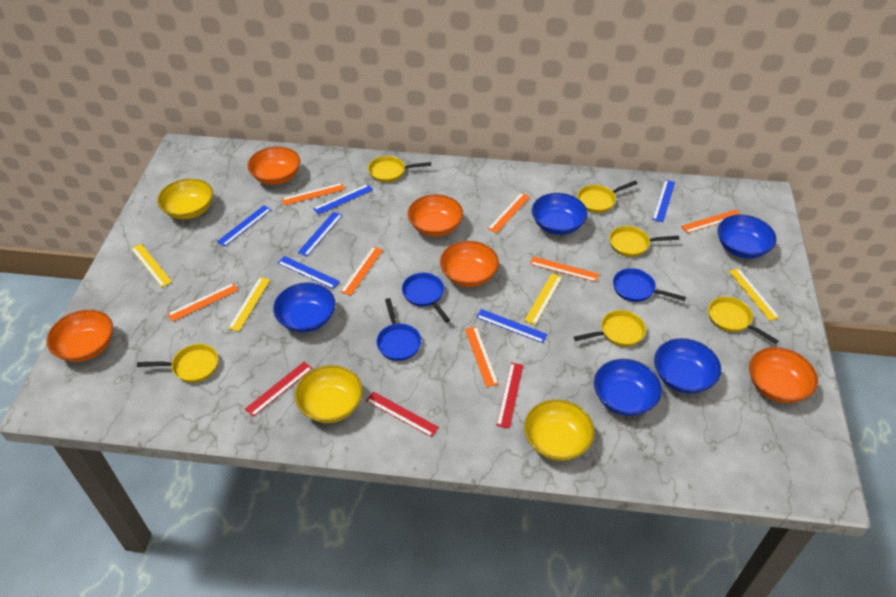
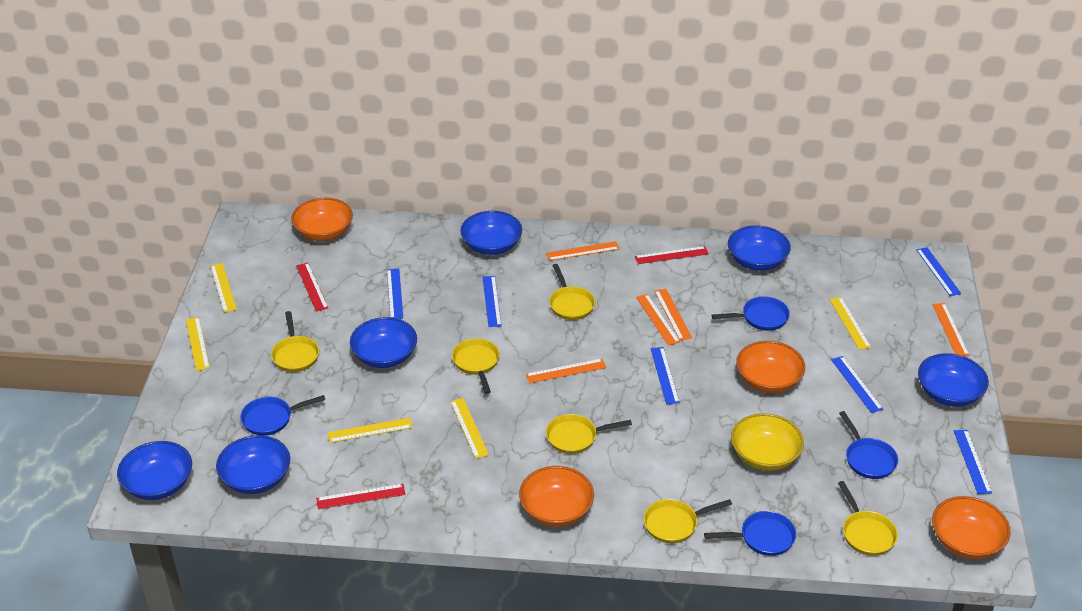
blue bowl: [273,283,336,333] [532,193,588,235] [594,359,662,416] [654,338,721,394] [718,215,777,259] = 5 -> [117,441,192,500] [216,435,290,494] [350,317,417,368] [460,211,522,255] [728,225,791,271] [918,353,989,407] = 6
blue pan: [376,298,421,361] [402,272,450,323] [613,268,686,302] = 3 -> [240,395,325,436] [704,511,796,556] [711,296,790,331] [839,411,898,479] = 4
orange bowl: [46,309,113,362] [247,146,301,185] [408,194,463,237] [440,241,499,287] [749,347,818,403] = 5 -> [291,198,353,241] [519,466,594,527] [736,341,805,393] [932,496,1011,559] = 4
orange ruler: [168,283,238,322] [282,183,345,206] [341,247,383,296] [465,326,499,387] [488,193,530,233] [530,256,599,282] [681,210,741,233] = 7 -> [526,359,606,383] [546,241,620,261] [636,294,680,346] [654,289,692,341] [932,303,969,356] = 5
yellow bowl: [157,178,213,219] [295,365,363,423] [524,399,595,461] = 3 -> [731,413,804,471] = 1
yellow ruler: [131,244,172,287] [228,277,270,331] [524,273,562,325] [729,268,780,321] = 4 -> [186,317,210,371] [210,263,237,313] [328,418,413,443] [450,398,489,459] [829,297,871,350] = 5

